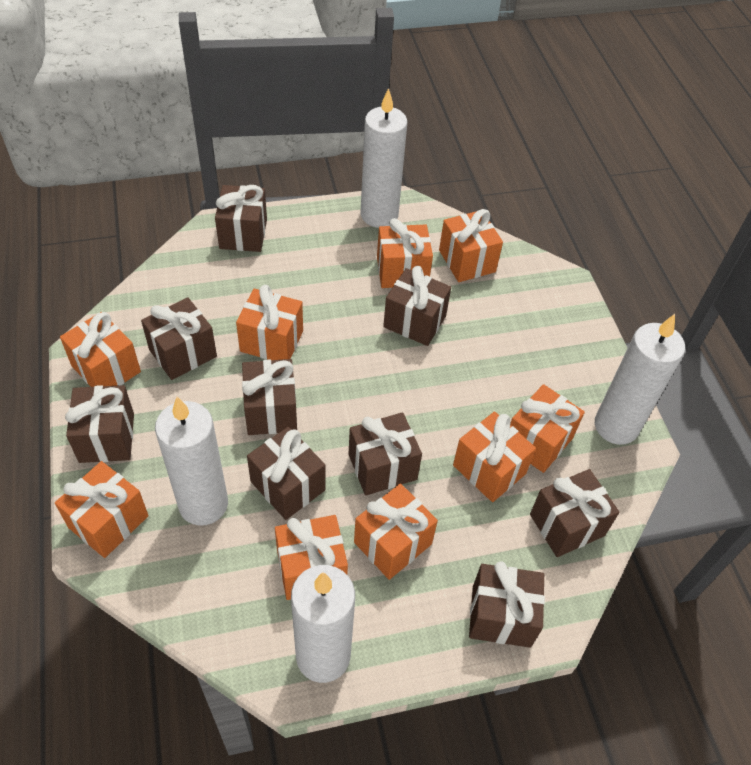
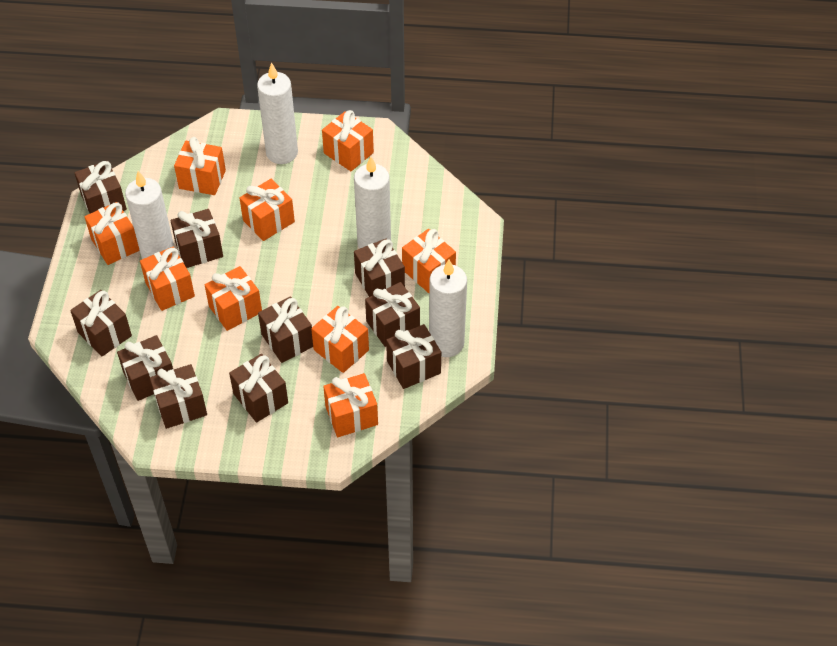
brown gift: [65,385,134,463] [141,297,217,380] [215,185,267,252] [242,359,297,435] [247,427,326,520] [349,412,422,495] [383,266,451,346] [469,561,545,648] [530,469,619,557] = 9 -> [70,290,132,357] [74,161,127,214] [117,335,173,401] [150,364,207,429] [170,209,223,268] [229,354,288,422] [258,296,313,363] [354,238,405,297] [365,282,420,347] [386,324,441,389] = 10

